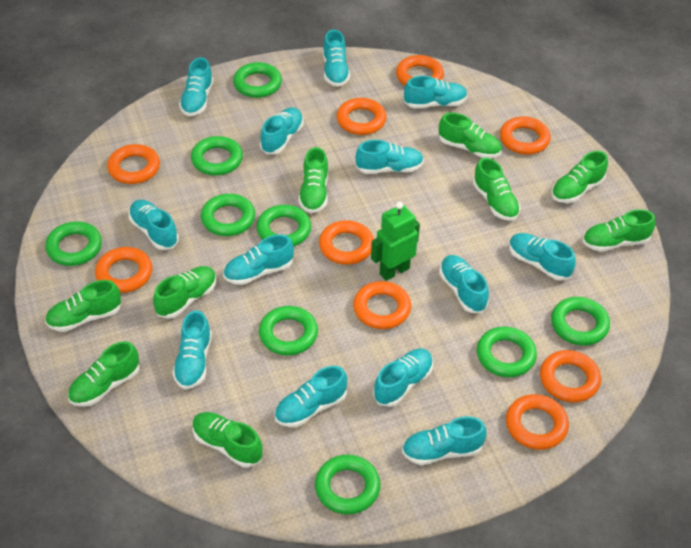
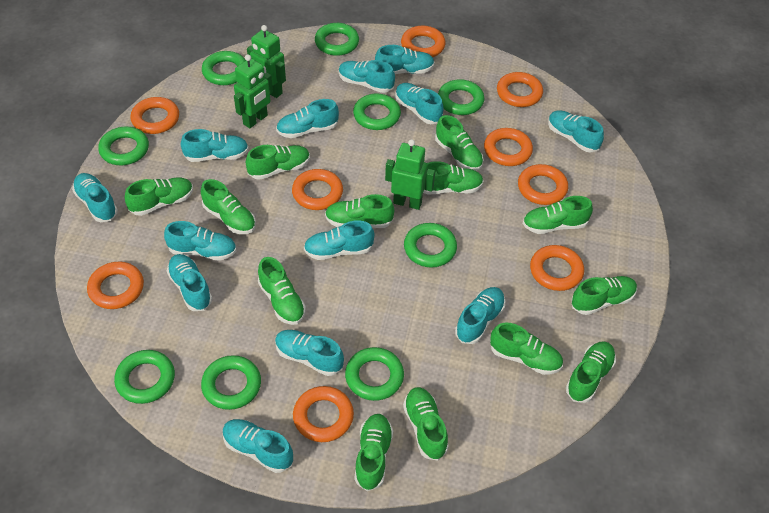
green robot: [371,202,420,281] = 1 -> [234,54,273,128] [247,25,286,98] [385,139,435,210] = 3
green shoe: [45,280,121,332] [68,341,140,407] [153,266,216,319] [192,412,263,467] [298,147,328,213] [439,113,502,158] [473,158,520,221] [551,151,608,203] [583,209,656,252] = 9 -> [125,177,193,216] [201,179,256,234] [246,145,310,180] [258,257,306,325] [325,194,394,228] [355,414,393,491] [403,387,449,461] [423,161,484,194] [435,115,484,171] [490,323,563,375] [523,196,593,234] [566,341,616,403] [572,276,637,315] = 13

